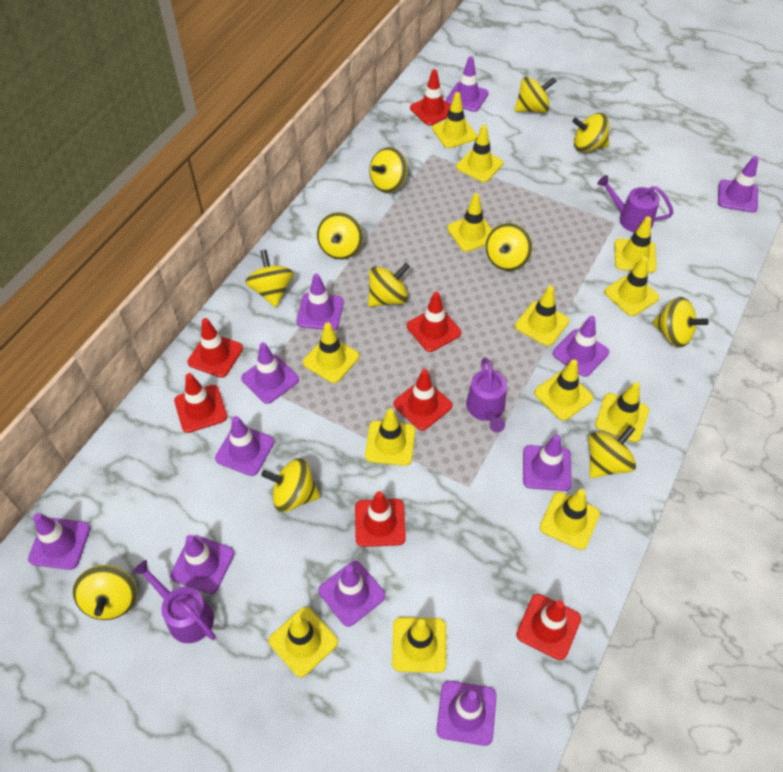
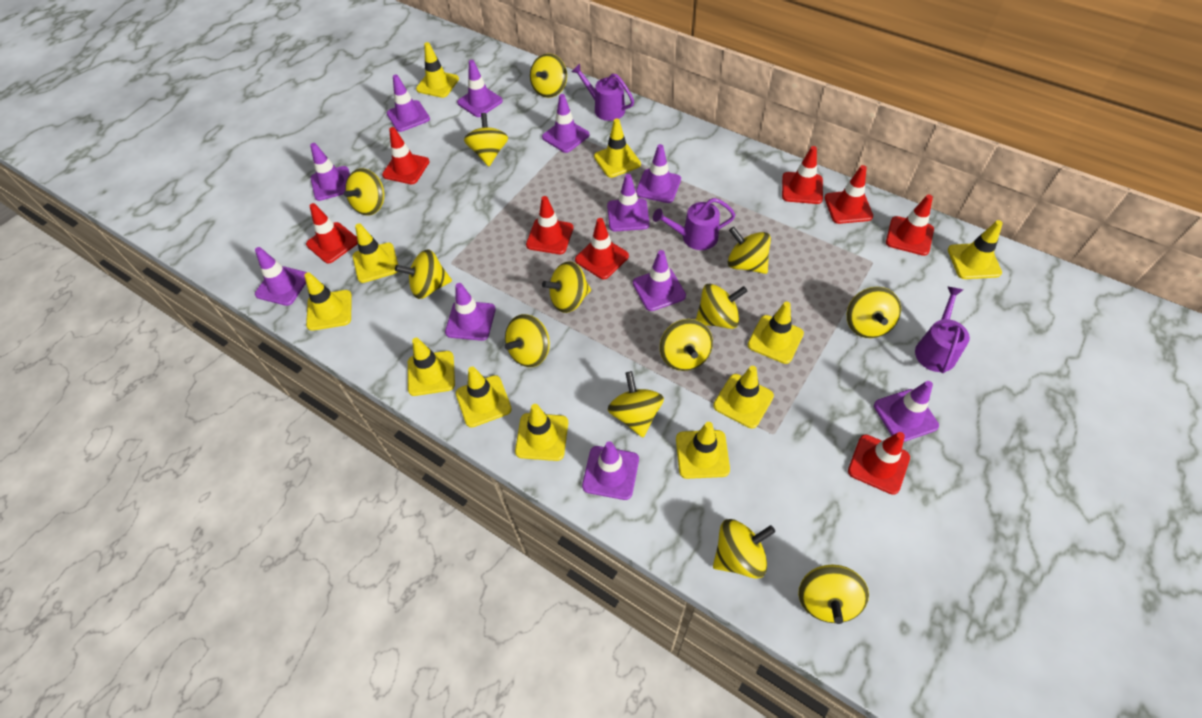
red traffic cone: [174,373,227,433] [188,318,243,378] [355,491,406,547] [393,369,452,431] [407,292,461,352] [410,69,450,126] [516,594,581,660] = 7 -> [306,203,358,263] [382,127,429,184] [526,196,573,254] [575,218,629,279] [782,146,823,204] [825,165,873,224] [848,432,910,495] [886,194,934,256] = 8
yellow spinning top: [73,565,137,620] [245,250,294,307] [261,458,320,512] [317,212,363,260] [368,263,410,307] [369,147,408,193] [486,223,532,271] [515,77,556,113] [572,113,609,153] [589,425,636,478] [652,297,709,348] = 11 -> [344,168,384,216] [395,249,452,299] [464,113,508,166] [505,314,550,367] [530,53,567,98] [542,261,591,313] [608,371,664,438] [660,319,713,371] [696,284,748,329] [713,519,775,579] [728,227,771,274] [798,565,869,624] [847,287,901,338] = 13
yellow traffic cone: [269,607,338,677] [303,322,359,383] [365,409,415,466] [392,617,446,673] [432,92,477,148] [447,193,492,252] [456,125,504,182] [515,286,569,346] [534,359,593,421] [540,489,600,550] [595,382,649,442] [604,256,659,316] [614,216,657,273] = 13 -> [304,272,352,331] [353,223,398,283] [408,338,455,396] [416,42,459,98] [456,367,512,428] [515,404,568,461] [594,118,641,178] [676,422,730,479] [713,366,774,429] [748,301,804,364] [948,220,1003,279] = 11

